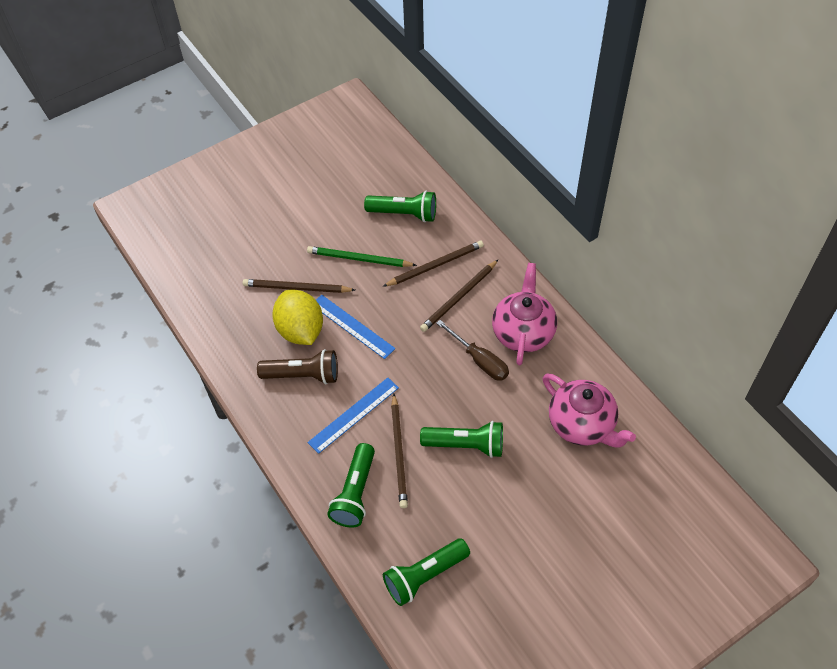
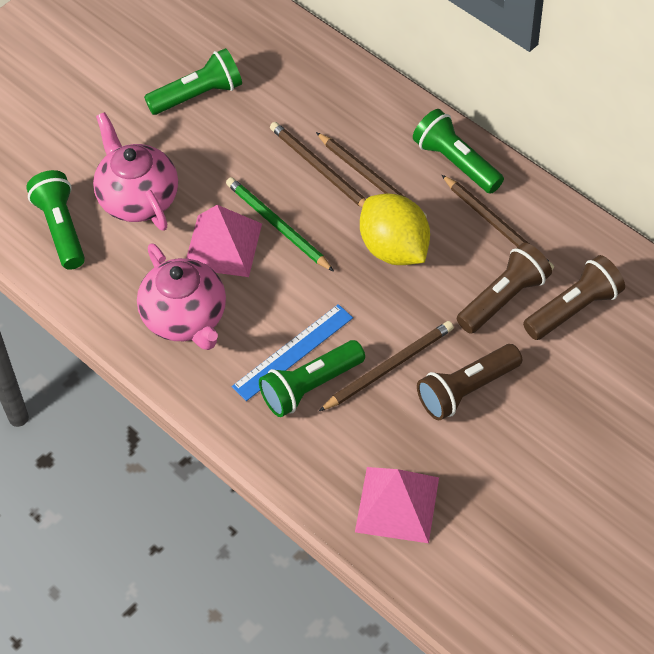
blue ruler: [307,378,399,454] [316,295,395,359] = 2 -> [232,304,353,401] = 1
brown flashlight: [257,349,338,384] = 1 -> [417,344,522,420] [457,243,552,334] [523,255,625,340] = 3
brown screwdriver: [436,320,509,381] = 1 -> none = 0
pink pyramid: none = 0 -> [186,205,262,277] [355,467,439,543] = 2

